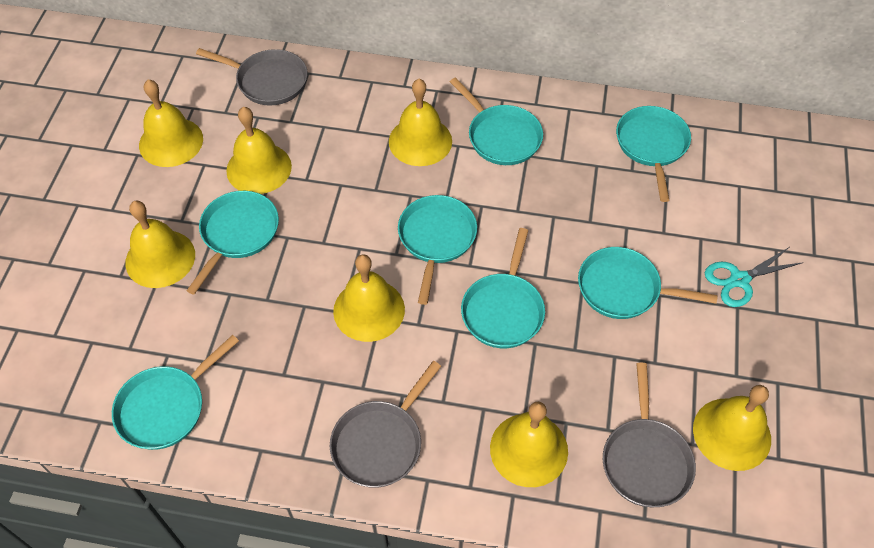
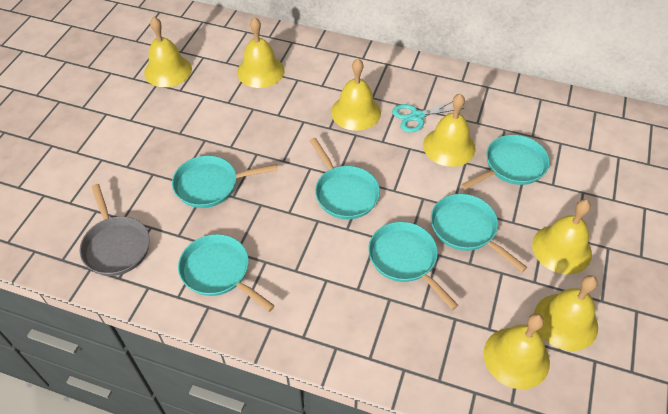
grey pan: [196,48,307,106] [330,361,441,488] [603,363,696,507] = 3 -> [80,184,150,276] = 1
turquoise pan: [112,335,239,450] [187,191,279,295] [398,195,477,305] [450,77,543,165] [461,228,545,348] [578,247,718,319] [616,106,691,202] = 7 -> [172,156,278,208] [178,234,275,312] [310,138,380,219] [368,222,459,310] [431,194,527,272] [461,135,550,190] = 6

